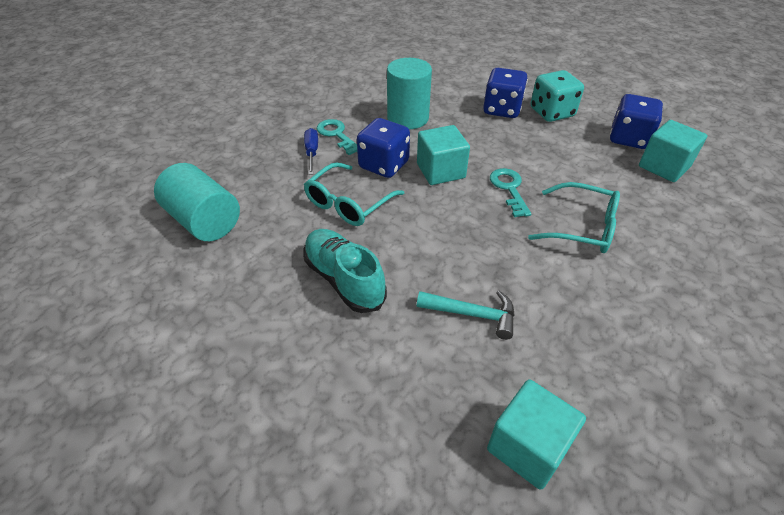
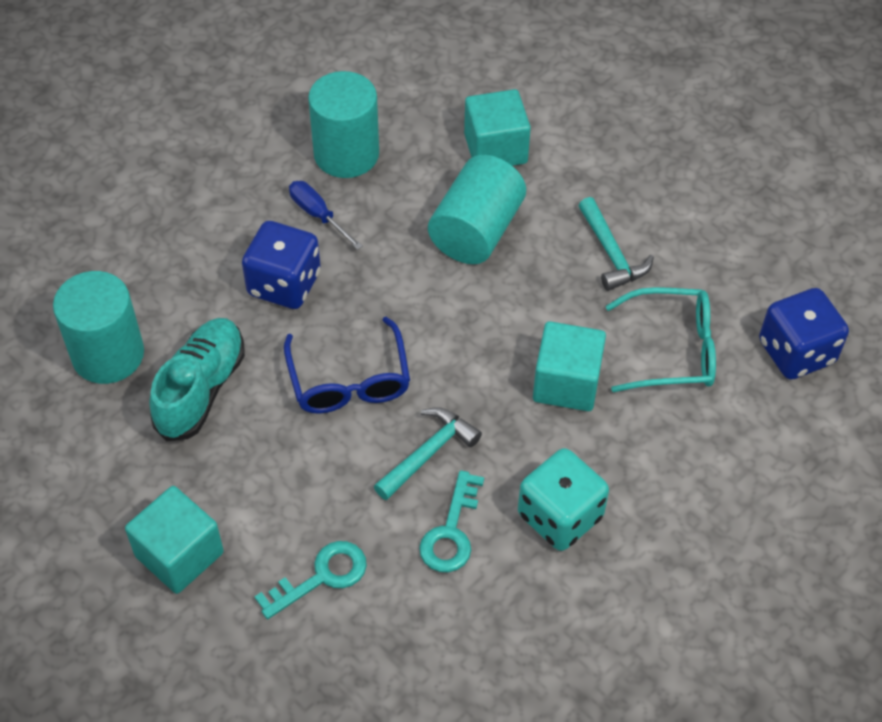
blue dice: [357,118,410,178] [483,68,528,118] [610,94,663,149] = 3 -> [242,221,321,309] [759,288,849,380] = 2
blue glasses: none = 0 -> [284,317,410,414] = 1
turquoise cylinder: [154,163,240,241] [387,58,432,129] = 2 -> [53,271,144,384] [308,71,379,178] [428,155,526,264] = 3
turquoise glasses: [304,162,404,226] [528,182,620,253] = 2 -> [606,287,716,392] = 1
turquoise hammer: [417,291,515,340] = 1 -> [374,407,482,500] [578,197,654,291] = 2

